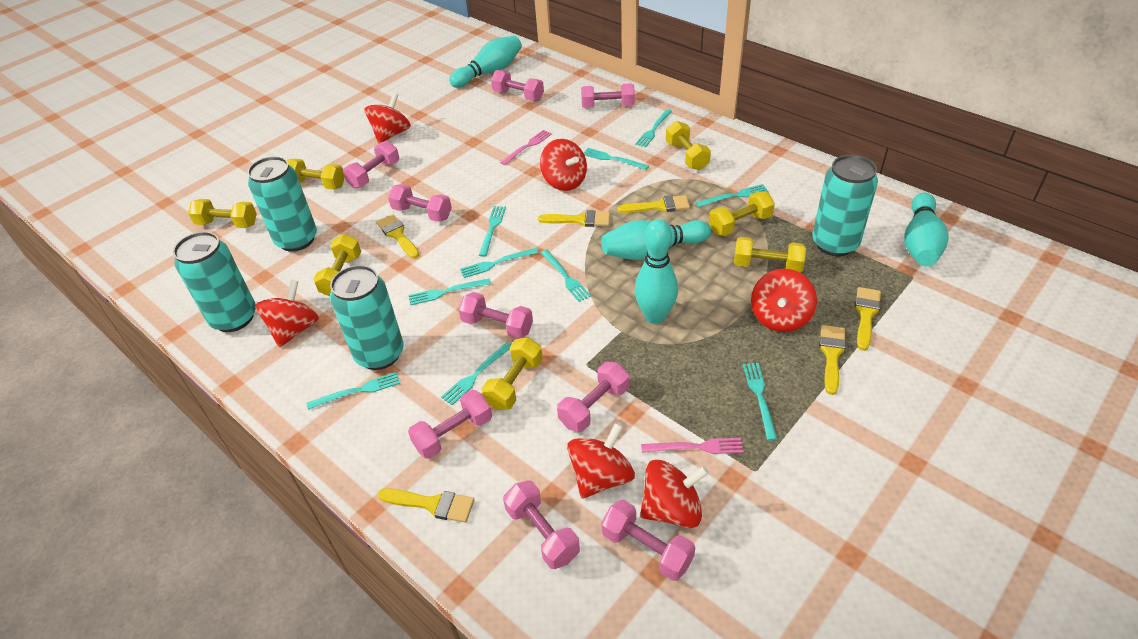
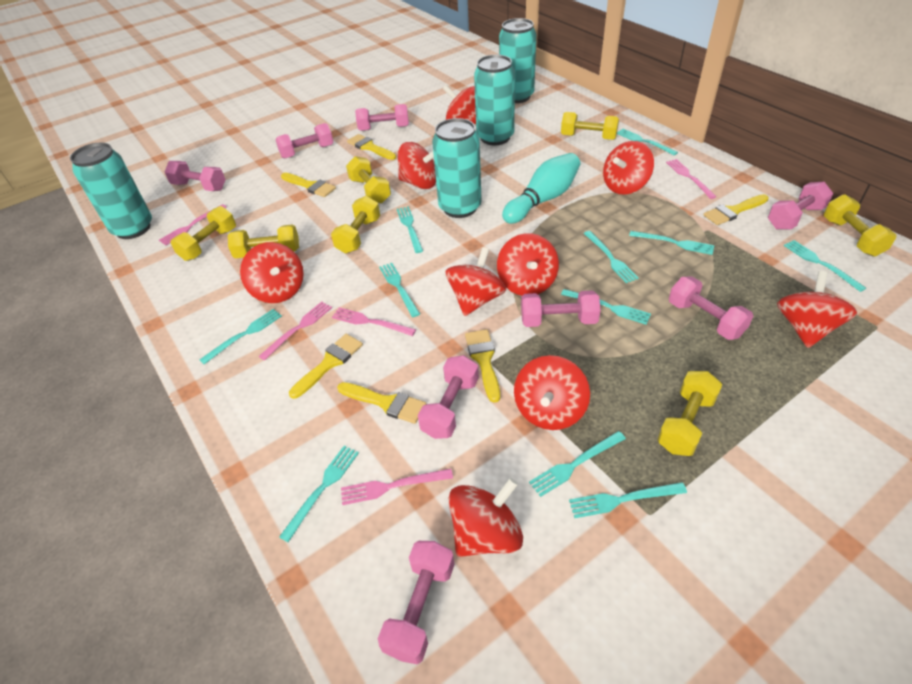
pink dumbbell: [343,141,399,188] [388,184,452,222] [408,390,492,459] [458,292,533,339] [491,70,544,101] [503,480,580,569] [557,362,629,432] [581,83,635,108] [601,500,695,581] = 9 -> [165,161,226,191] [275,123,333,159] [355,104,409,131] [378,541,455,665] [418,355,479,439] [521,290,601,327] [669,276,753,340] [768,182,833,230] = 8
pink fork: [500,130,552,165] [641,438,744,454] = 2 -> [159,204,227,245] [259,302,332,361] [332,307,416,336] [341,469,453,505] [666,159,716,199] = 5
red spinning top: [255,280,319,348] [365,93,411,143] [540,139,587,191] [567,423,635,499] [640,460,709,528] [751,269,817,332] = 6 -> [240,242,304,303] [398,142,436,189] [443,85,476,124] [445,247,506,316] [448,478,523,557] [497,233,559,296] [514,355,590,430] [603,141,654,195] [777,271,857,348] = 9
turquoise bowling pin: [449,36,522,88] [601,220,711,260] [634,219,678,324] [904,192,949,267] = 4 -> [502,153,580,224] = 1
turquoise fork: [307,372,400,410] [409,278,491,305] [441,342,511,405] [460,248,539,278] [479,206,506,257] [541,250,591,302] [584,148,649,170] [635,109,672,147] [696,184,769,207] [743,363,777,441] = 10 -> [199,309,282,364] [279,446,359,542] [379,263,420,317] [397,206,423,253] [529,431,626,497] [561,289,651,325] [569,482,687,518] [584,231,639,283] [617,129,678,155] [629,231,714,255] [784,240,866,292] = 11

